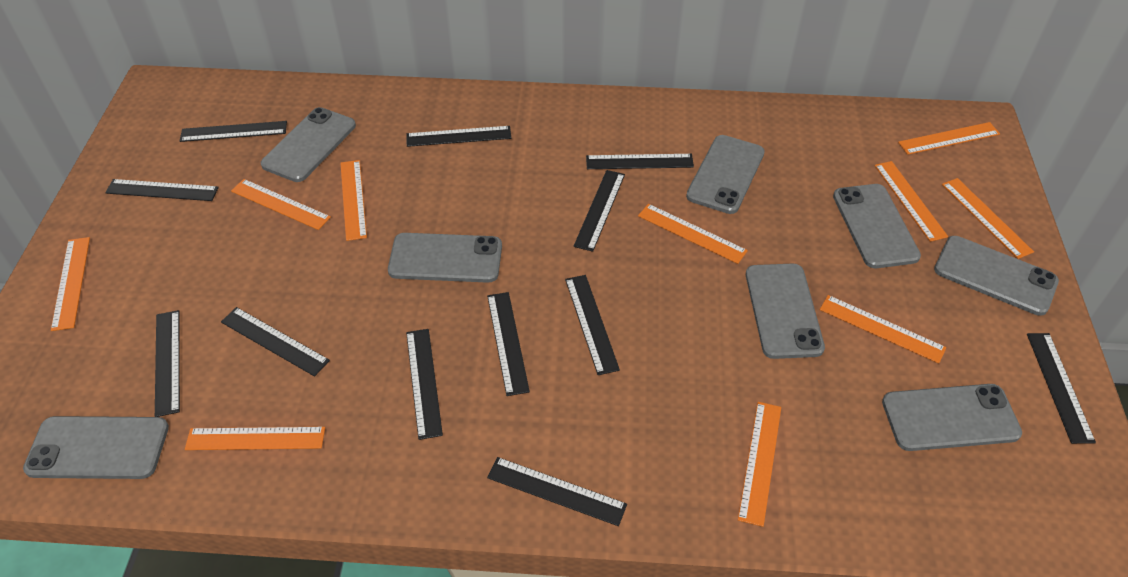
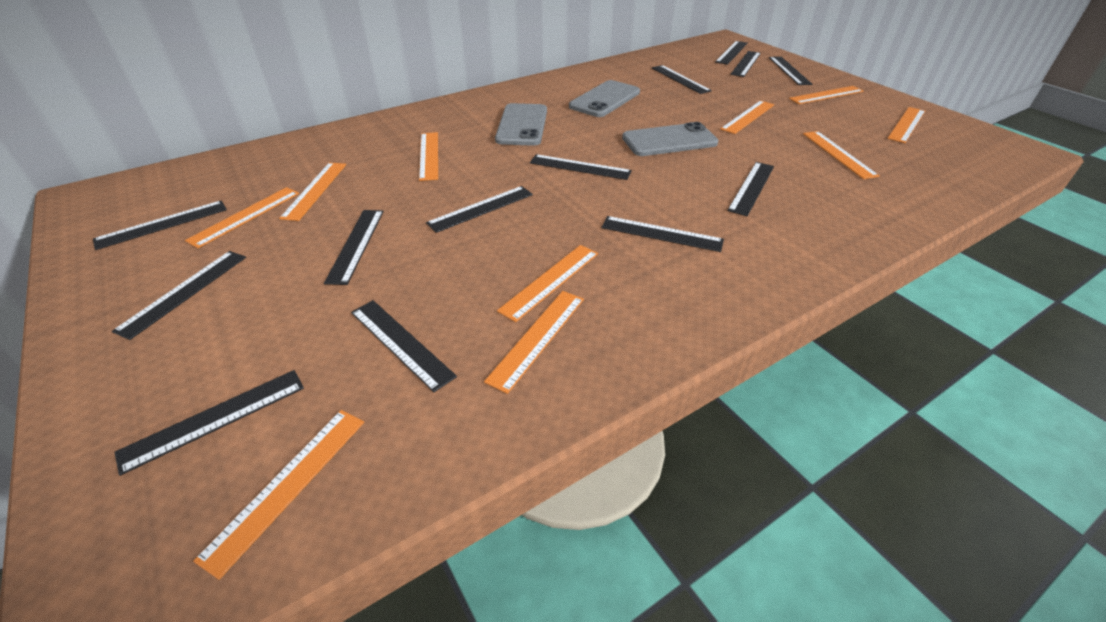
black ruler: [105,179,219,201] [155,310,180,417] [180,121,287,142] [221,307,330,377] [406,329,443,440] [407,126,511,147] [487,292,530,396] [487,457,627,526] [565,275,620,375] [573,170,625,252] [586,154,694,169] [1027,333,1096,444] = 12 -> [93,200,227,250] [112,251,246,340] [114,370,304,476] [324,210,384,285] [351,300,457,392] [426,186,533,233] [530,154,632,180] [602,216,724,252] [652,65,712,94] [715,41,748,65] [727,162,774,216] [730,51,761,77] [769,57,812,85] = 13
grey phone: [23,416,169,479] [261,107,356,182] [388,233,502,283] [686,135,765,214] [746,264,825,359] [833,184,921,268] [882,384,1022,451] [934,236,1059,316] = 8 -> [495,103,547,146] [569,80,640,117] [622,122,718,156] = 3

